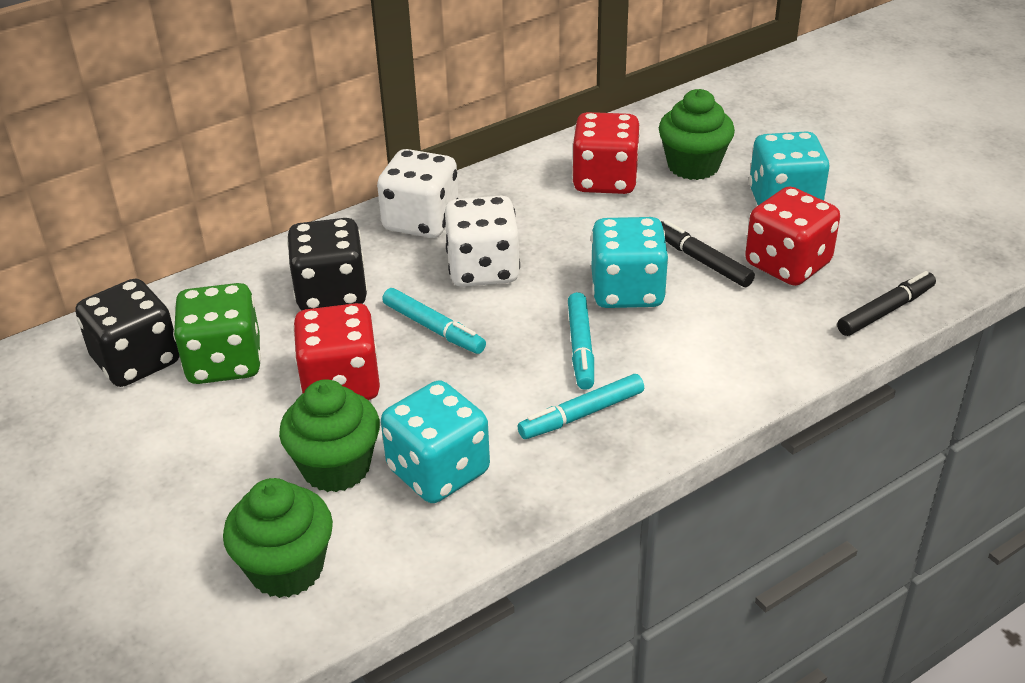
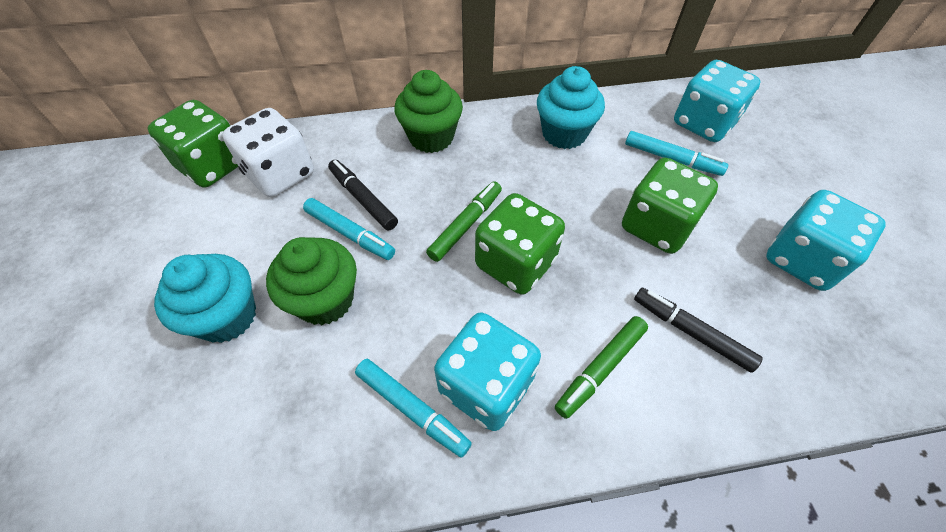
black dice: [76,279,179,387] [287,218,368,310] = 2 -> none = 0
green cupcake: [223,478,333,598] [279,379,380,492] [659,89,735,180] = 3 -> [266,237,357,325] [394,70,463,153] = 2
green dice: [173,283,261,384] = 1 -> [148,100,238,188] [475,193,565,295] [622,158,718,254] = 3
green marker: none = 0 -> [426,181,502,262] [555,316,648,419] = 2
red dice: [293,303,380,400] [572,112,641,194] [745,186,840,286] = 3 -> none = 0
turquoise cupcake: none = 0 -> [154,254,256,343] [537,66,605,149] = 2
white dice: [377,149,459,238] [444,196,520,287] = 2 -> [222,108,314,197] = 1

